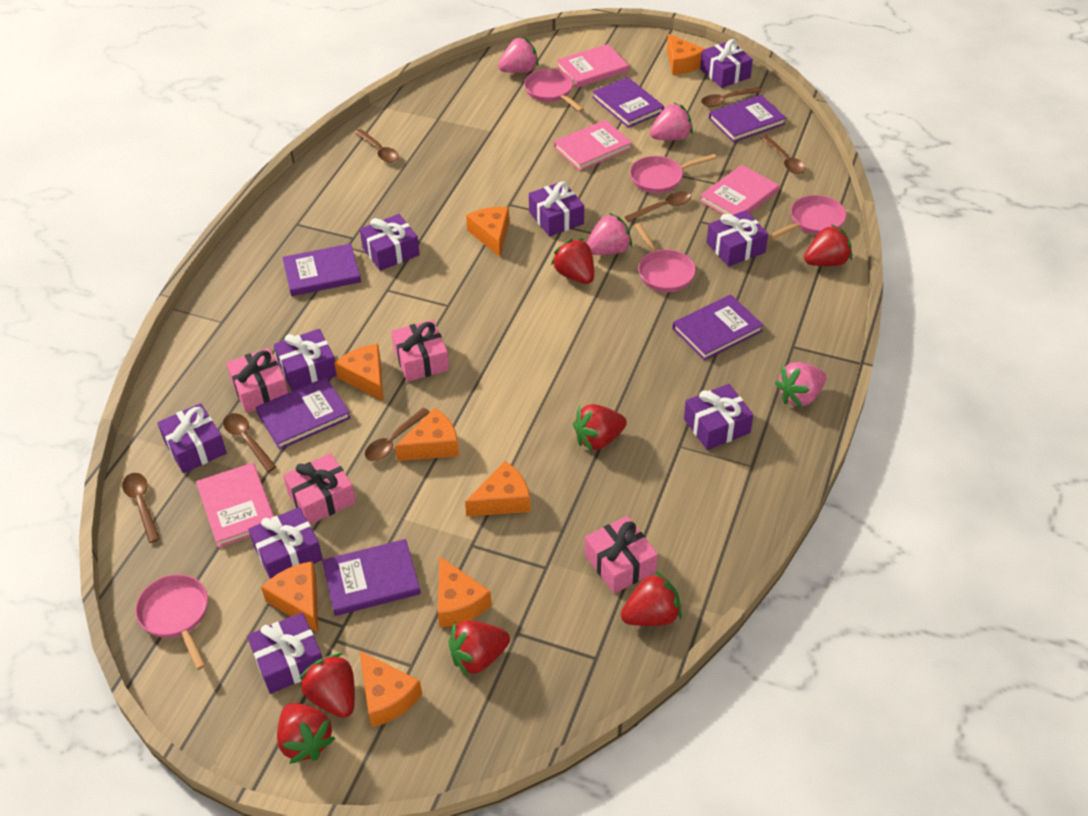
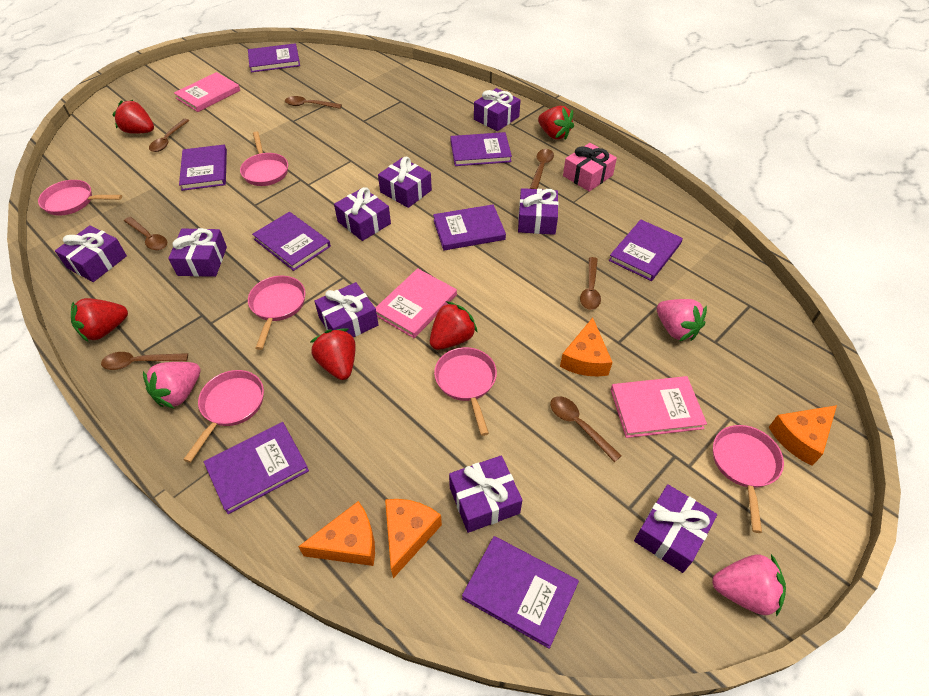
orange cheese: [261,561,318,632] [334,344,383,401] [360,651,422,727] [395,408,459,461] [438,556,492,628] [465,461,531,517] [466,207,509,257] [667,34,705,75] = 8 -> [298,501,375,566] [385,499,442,578] [560,317,613,376] [769,405,837,466] = 4
pink book: [196,463,274,548] [554,120,632,171] [556,44,629,88] [700,165,779,215] = 4 -> [174,72,240,112] [375,268,457,338] [611,376,707,438] = 3
pink gift: [226,348,288,413] [283,453,356,525] [391,320,449,382] [585,516,658,594] = 4 -> [563,143,617,192] = 1
pink pan: [135,574,208,670] [524,69,584,112] [630,154,717,193] [634,223,696,292] [768,195,846,240] = 5 -> [38,180,122,216] [183,370,264,463] [240,131,288,186] [248,276,306,350] [434,347,497,436] [713,425,784,533] = 6
pink strawberry: [498,37,539,73] [587,213,632,255] [650,103,693,140] [775,362,826,408] = 4 -> [143,362,201,409] [656,299,707,341] [712,554,786,617] = 3
purple book: [256,377,351,450] [282,243,361,296] [322,539,421,616] [592,77,664,128] [672,295,764,360] [709,95,786,142] = 6 -> [179,145,227,191] [204,422,309,514] [248,43,300,72] [252,212,331,271] [433,204,506,250] [451,132,512,166] [462,536,579,649] [609,219,683,281] = 8
red strawberry: [277,703,336,764] [299,653,355,718] [448,620,510,676] [551,238,594,284] [573,404,627,452] [621,571,682,626] [804,224,852,266] = 7 -> [71,298,128,342] [112,100,154,134] [310,328,356,380] [430,301,478,350] [538,106,574,140] = 5

